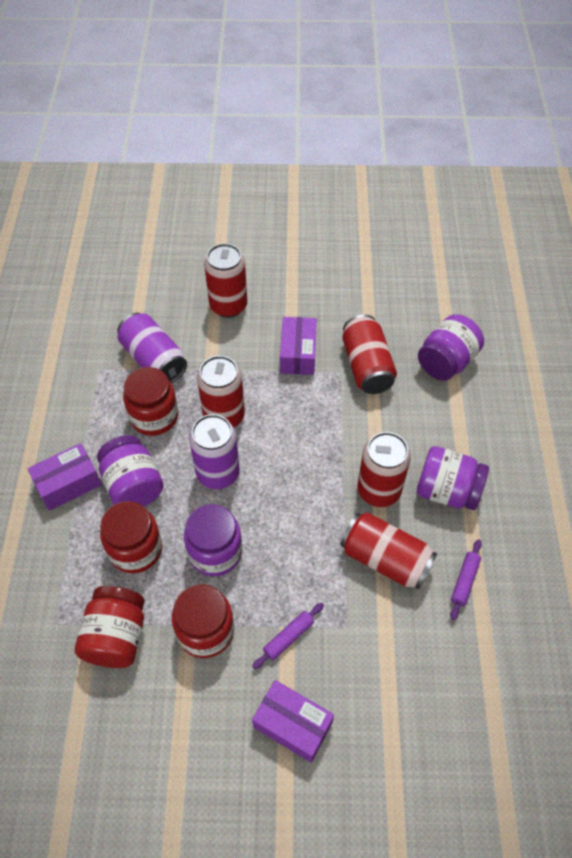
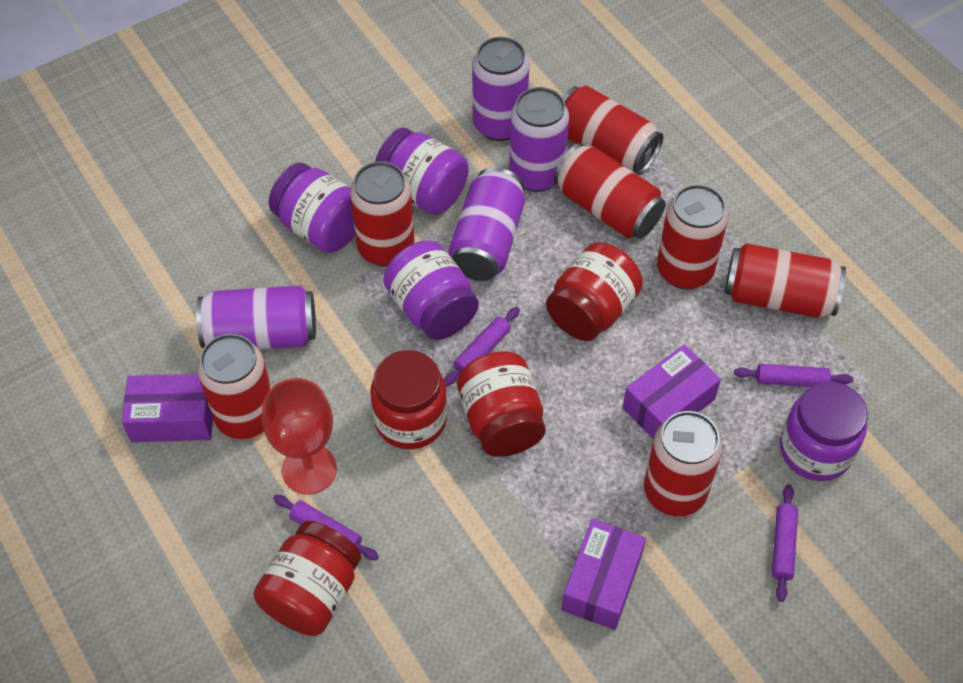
purple can: [118,313,187,383] [189,414,240,489] = 2 -> [196,286,316,349] [448,167,525,281] [472,37,529,141] [509,87,569,192] = 4
purple rolling pin: [252,603,324,669] [450,539,482,620] = 2 -> [273,495,379,560] [444,307,520,386] [734,364,853,387] [772,484,798,602] = 4
red can: [197,356,245,427] [204,243,247,318] [340,512,437,589] [342,314,397,394] [357,432,411,507] = 5 -> [198,334,271,439] [350,161,414,266] [554,143,666,239] [562,86,663,175] [644,411,723,516] [657,184,728,289] [725,243,846,318] = 7
red goblet: none = 0 -> [262,378,337,494] = 1

